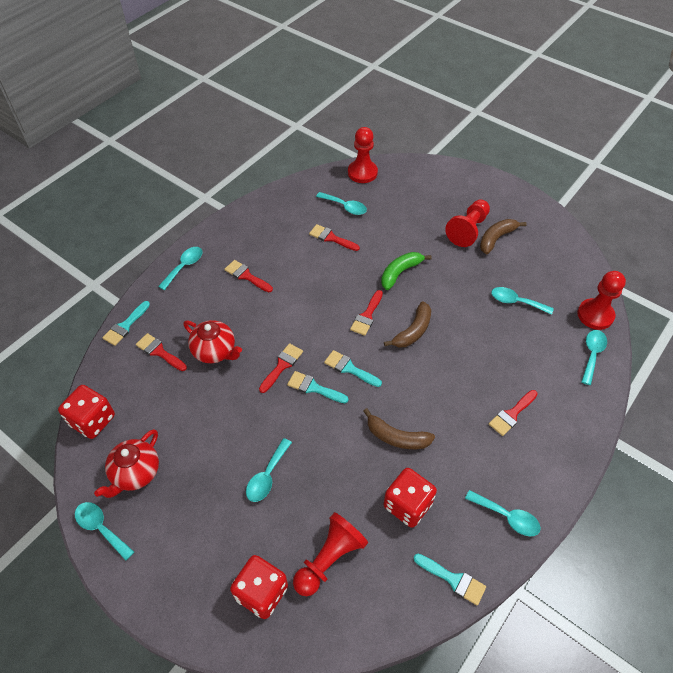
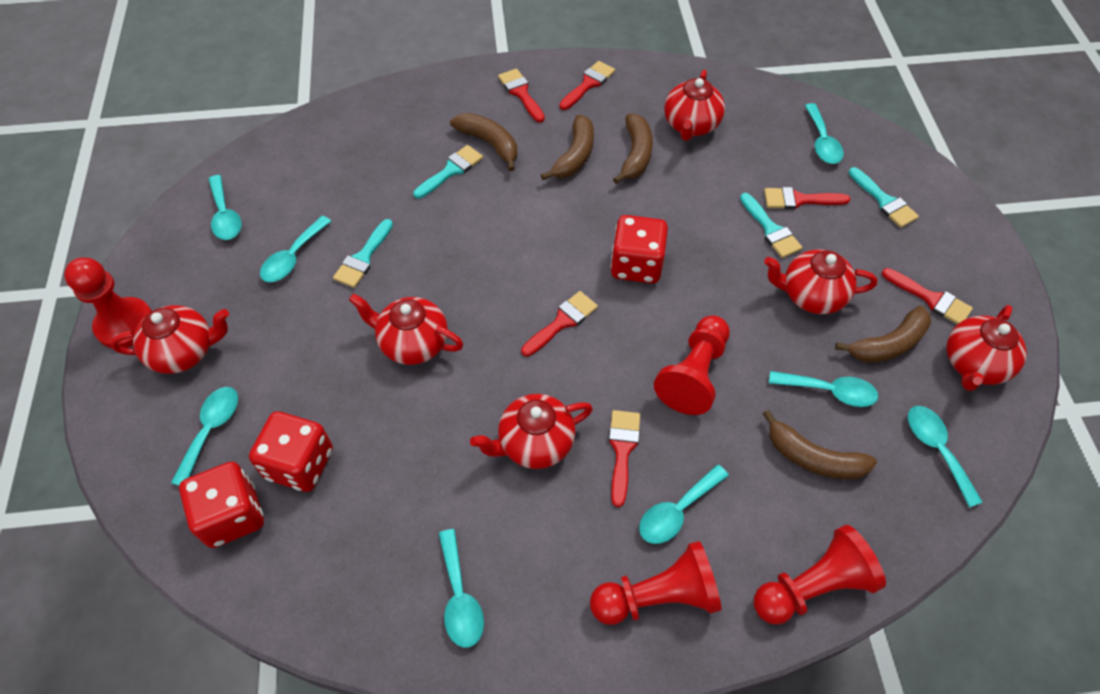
brown banana: [363,408,435,449] [384,301,431,347] [480,219,527,254] = 3 -> [450,113,517,171] [541,115,594,180] [613,114,653,184] [763,410,877,479] [835,306,931,363] = 5
green banana: [381,252,432,290] = 1 -> none = 0
red teapot: [94,429,159,498] [183,320,242,363] = 2 -> [110,305,229,374] [349,294,463,365] [470,394,593,469] [664,70,725,141] [764,249,877,314] [947,305,1027,391] = 6
turquoise spoon: [75,502,134,560] [158,247,203,290] [246,438,292,502] [316,192,367,215] [465,490,541,536] [492,287,554,315] [581,330,607,385] = 7 -> [171,387,238,486] [208,175,242,240] [260,216,331,282] [438,529,484,648] [639,464,729,544] [769,371,878,407] [805,103,844,164] [908,406,983,508] = 8

